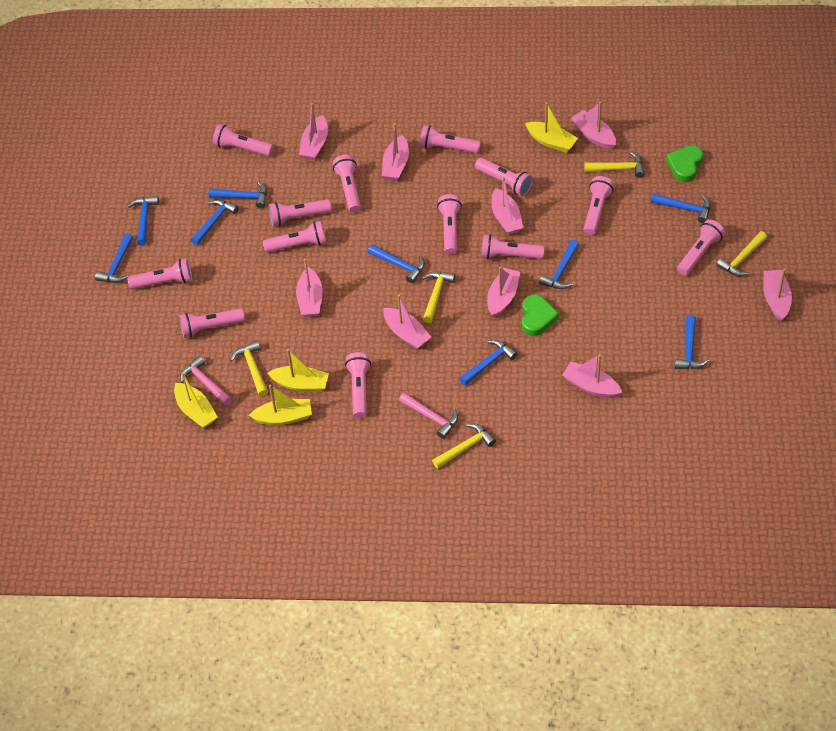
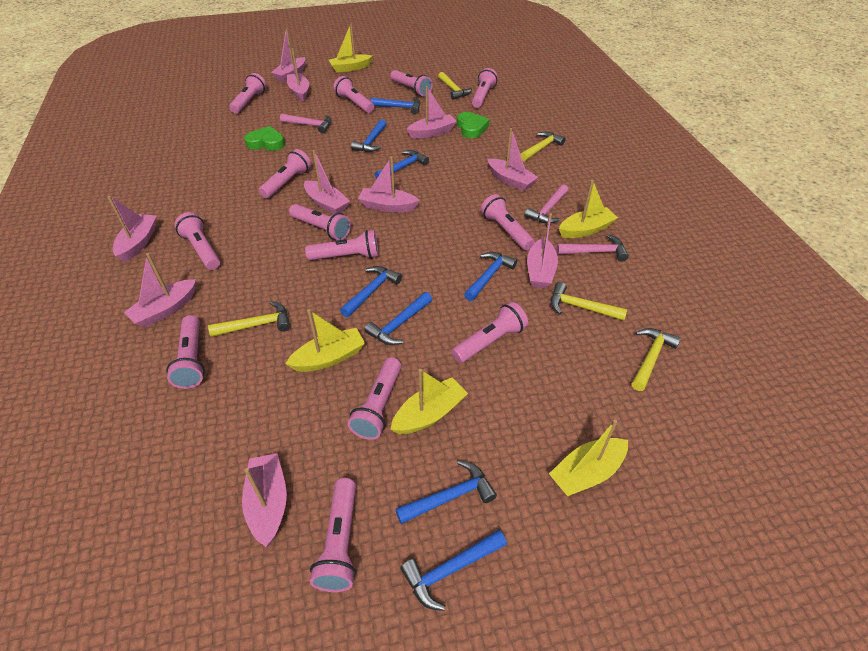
blue hammer: [95,233,133,283] [128,196,159,246] [191,199,239,245] [209,182,267,208] [368,245,425,283] [459,340,518,386] [539,240,579,289] [651,193,711,223] [675,315,709,369] = 9 -> [340,266,402,317] [351,119,386,152] [364,292,432,345] [371,97,420,114] [375,150,429,179] [395,460,497,524] [400,530,507,611] [464,252,517,301] = 8
pink boat: [296,259,323,317] [299,103,328,160] [382,123,409,181] [383,295,431,349] [487,267,521,318] [491,177,524,235] [562,354,622,398] [571,102,616,150] [764,269,792,321] = 9 -> [108,196,157,262] [123,253,196,328] [242,453,287,547] [271,29,306,82] [287,48,309,101] [304,150,350,214] [358,156,420,212] [406,86,457,138] [488,128,538,191] [527,213,558,288] = 10
pink hammer: [180,356,232,405] [399,393,458,439] = 2 -> [280,114,332,133] [524,184,568,224] [556,234,629,261] = 3
yellow boat: [174,373,218,428] [249,385,312,425] [268,349,329,392] [525,102,578,153] = 4 -> [285,309,365,372] [329,23,373,72] [390,369,468,434] [549,420,628,496] [559,180,618,238] = 5

